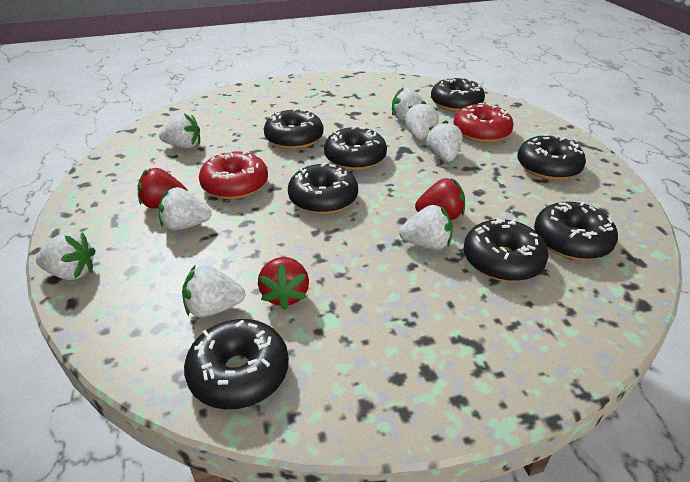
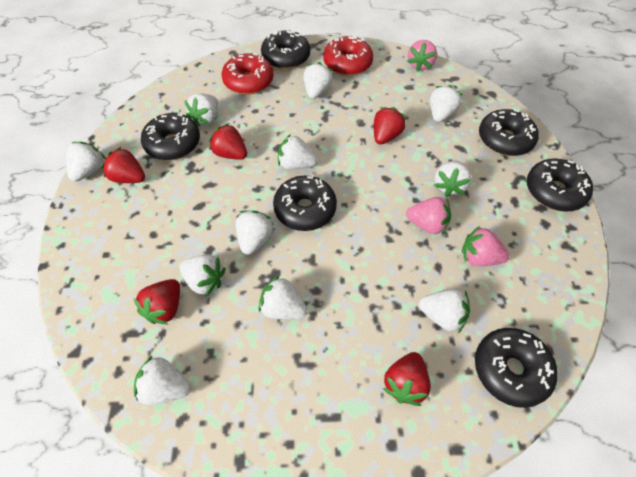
black donut: [184,319,289,409] [264,108,323,149] [288,163,358,214] [324,126,387,170] [431,77,485,112] [463,218,548,282] [517,134,586,180] [534,201,618,260] = 8 -> [141,113,200,161] [261,30,310,69] [273,176,337,231] [475,328,558,408] [479,109,539,156] [527,159,593,212] = 6
pink strawberry: none = 0 -> [406,197,451,235] [407,40,437,72] [462,226,509,266] = 3
red strawberry: [138,168,188,209] [258,257,309,310] [415,178,465,220] = 3 -> [101,147,145,183] [134,279,180,324] [209,123,247,160] [374,107,406,145] [382,352,431,406] = 5
white strawberry: [36,232,96,280] [158,187,211,230] [159,114,200,149] [182,265,245,317] [392,88,424,120] [399,205,453,250] [405,101,439,140] [427,120,463,162] = 8 -> [66,142,106,182] [134,356,191,405] [180,254,226,296] [185,93,218,127] [236,211,274,255] [259,276,307,320] [278,134,317,170] [304,62,333,99] [419,289,470,333] [430,85,463,122] [434,161,472,197] = 11

